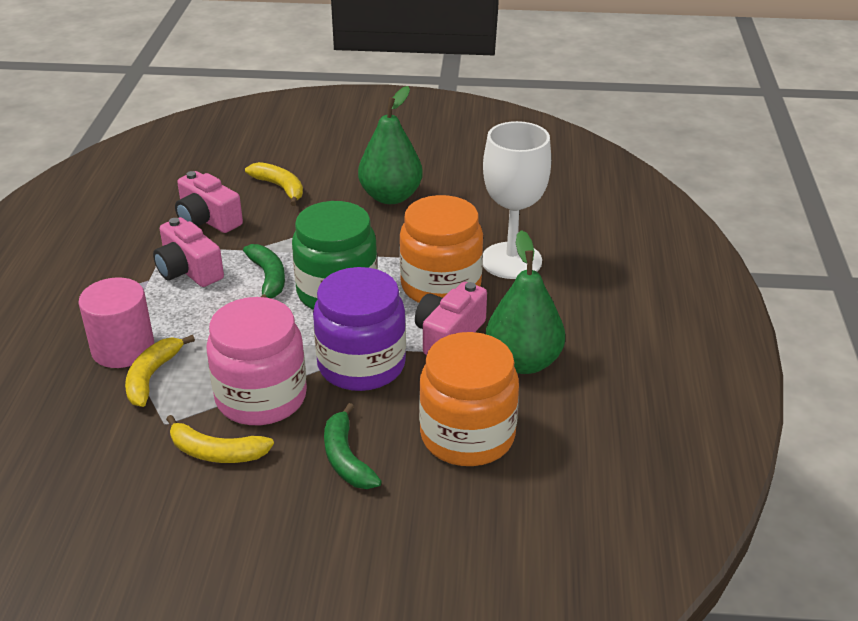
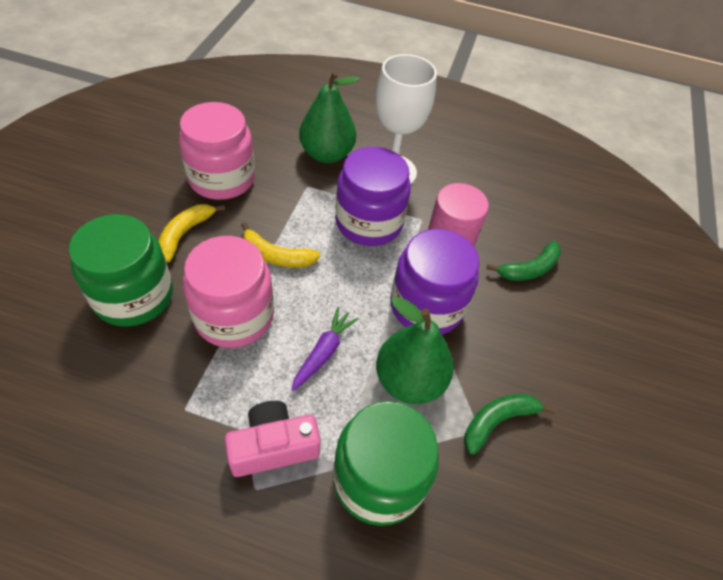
green jar: [292,201,378,310] = 1 -> [69,214,173,327] [333,401,439,526] = 2
orange jar: [399,195,483,303] [419,332,519,466] = 2 -> none = 0
pink camera: [153,217,224,287] [175,171,243,233] [415,282,487,355] = 3 -> [225,401,321,477] = 1
pink jar: [206,297,307,425] = 1 -> [179,102,255,200] [183,236,274,348] = 2
purple carrot: none = 0 -> [291,307,359,391] = 1
purple jar: [313,267,406,391] = 1 -> [335,147,411,246] [390,229,479,335] = 2
yellow banana: [125,335,195,407] [166,415,274,463] [245,162,303,206] = 3 -> [158,204,225,263] [241,222,321,268] = 2

